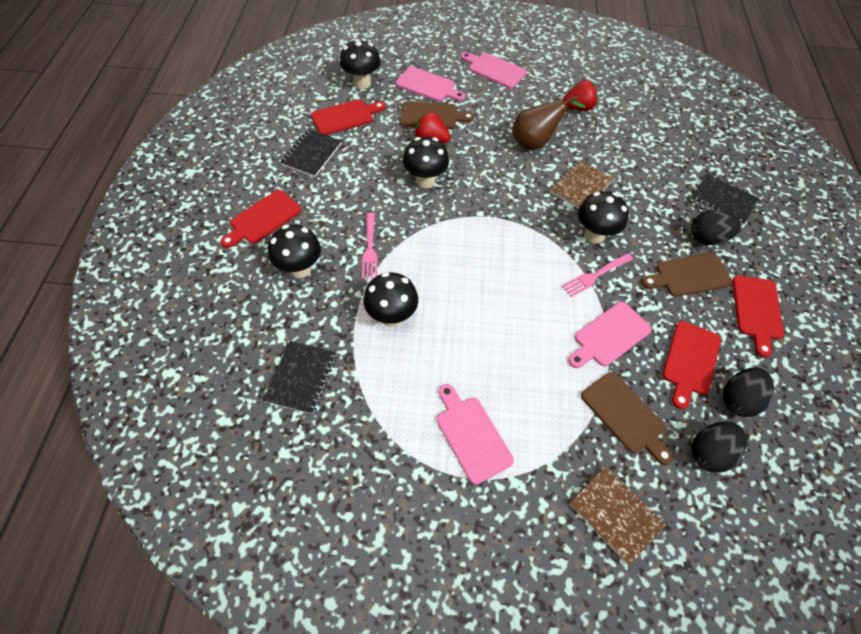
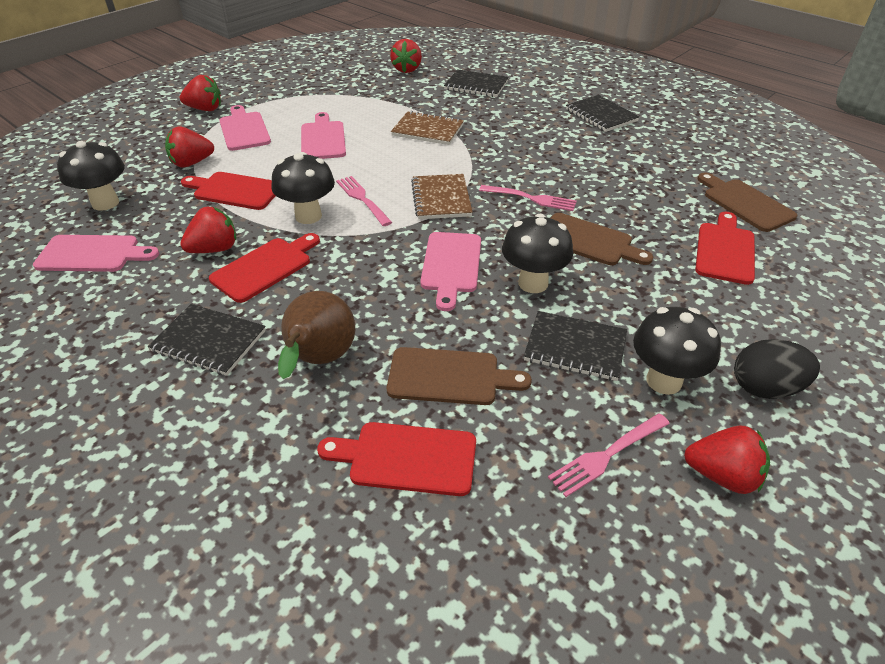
black egg: [691,210,741,245] [691,421,747,473] [723,368,774,417] = 3 -> [734,339,820,399] = 1
black mushroom: [268,225,321,278] [340,39,381,89] [364,272,418,327] [403,137,449,188] [578,191,629,244] = 5 -> [57,141,125,211] [271,152,335,224] [502,214,573,293] [633,307,721,395] = 4
black notebook: [263,341,337,414] [280,129,342,177] [690,174,759,226] = 3 -> [148,304,266,376] [444,69,509,97] [524,311,627,381] [566,95,640,132] = 4
pink fork: [362,213,378,279] [562,253,633,297] = 2 -> [336,176,392,226] [479,185,577,211] [548,413,670,497] = 3
red strawberry: [415,112,450,143] [563,80,597,111] = 2 -> [165,127,214,167] [180,75,221,111] [180,207,236,253] [390,39,422,73] [684,426,770,494] = 5

